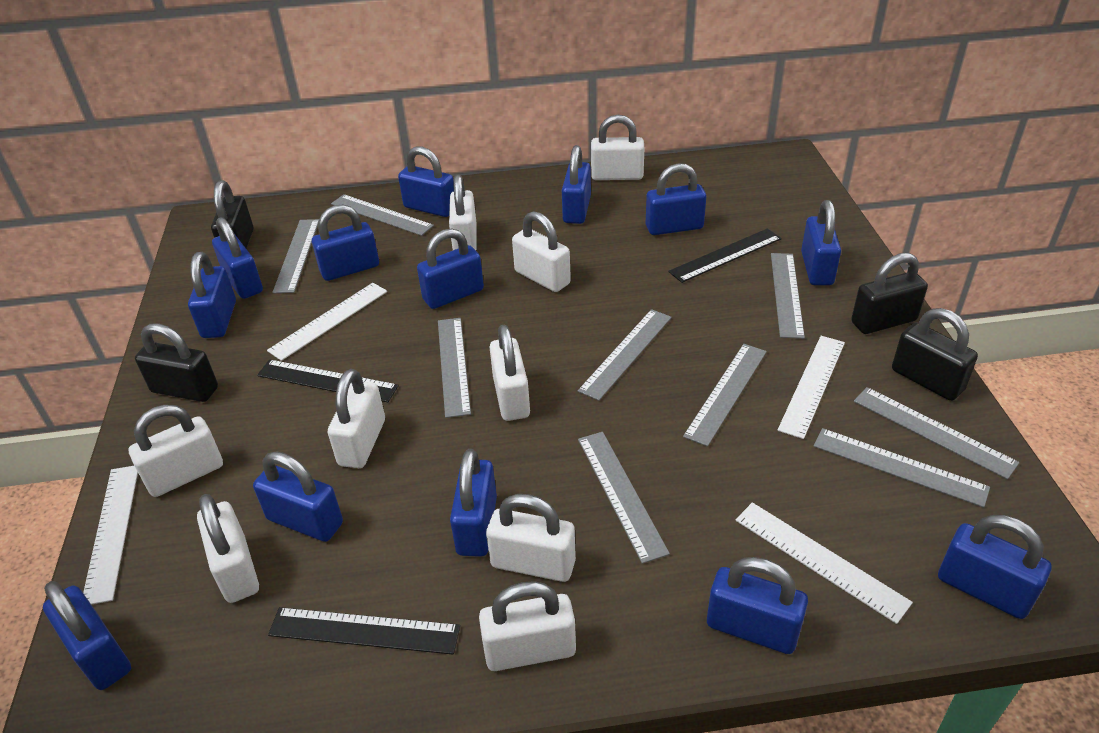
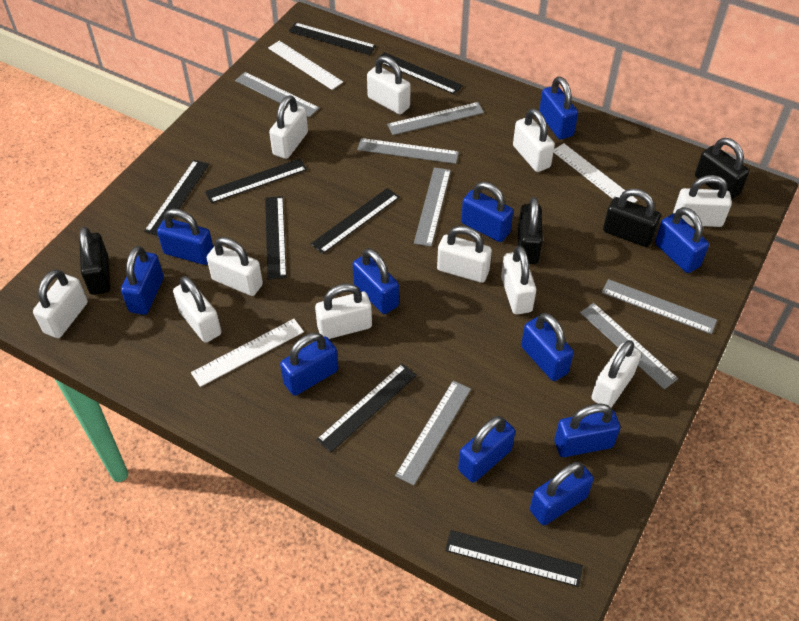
black ruler: [257,359,399,402] [268,607,460,655] [668,229,782,283] = 3 -> [144,160,209,236] [205,158,307,203] [265,196,287,279] [289,22,376,55] [311,188,400,254] [316,364,417,452] [375,52,463,95] [445,530,583,587] = 8
blue padlock: [43,581,131,690] [188,252,236,338] [212,217,263,299] [253,451,343,542] [312,205,379,281] [398,146,454,217] [417,228,484,309] [450,449,497,557] [562,145,591,224] [646,163,706,235] [707,557,808,654] [801,200,841,285] [938,515,1052,619] = 13 -> [121,246,164,315] [157,209,213,265] [280,332,338,396] [353,248,399,314] [458,416,515,483] [461,182,513,242] [521,313,574,381] [530,462,594,525] [539,76,578,140] [554,403,620,457] [655,207,709,273] = 11
grey ruler: [272,219,319,293] [331,194,434,236] [438,318,471,418] [578,309,671,401] [578,432,670,564] [683,344,767,447] [771,253,805,339] [814,428,990,508] [854,387,1019,480] = 9 -> [235,72,319,117] [357,138,459,164] [387,102,484,135] [395,381,471,485] [414,167,451,247] [580,303,678,389] [602,279,717,334] = 7
white padlock: [129,405,223,497] [197,494,259,603] [328,369,385,468] [449,175,476,250] [479,581,576,671] [486,494,576,582] [490,325,530,421] [512,211,571,292] [591,115,644,180] = 9 -> [33,269,88,338] [173,276,221,343] [207,237,263,296] [269,95,308,159] [315,283,372,339] [367,56,410,114] [437,226,492,283] [501,246,536,314] [513,108,555,172] [592,340,641,407] [673,175,732,227] = 11
white ruler: [83,466,138,605] [267,283,387,361] [735,502,913,624] [777,336,845,439] = 4 -> [191,319,304,387] [268,41,343,90] [553,143,638,203] = 3

